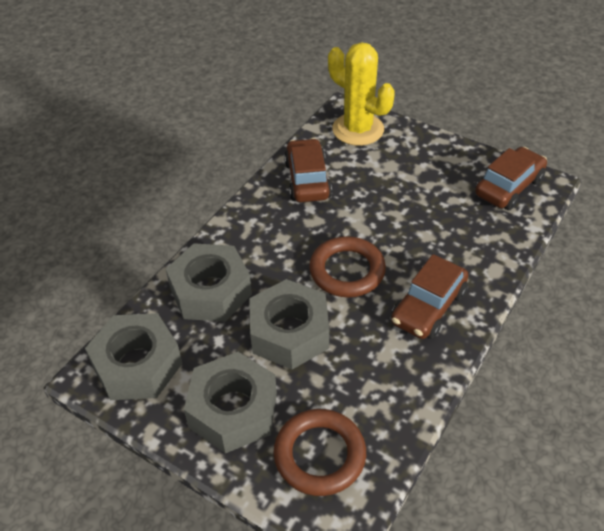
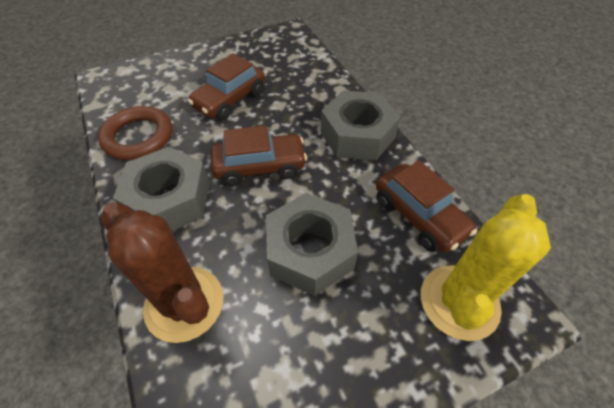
brown cactus: none = 0 -> [101,202,223,343] = 1
brown ring: [274,409,366,496] [309,236,386,297] = 2 -> [98,106,172,160] = 1
grey nut: [85,313,183,400] [166,243,252,322] [184,352,277,453] [249,279,329,370] = 4 -> [113,147,209,231] [266,193,358,296] [321,91,401,161] = 3

